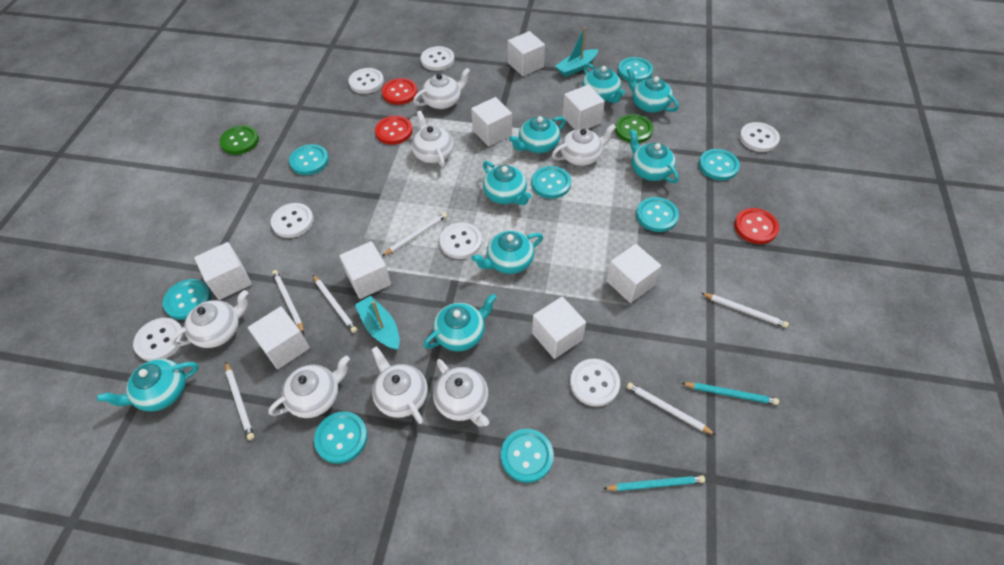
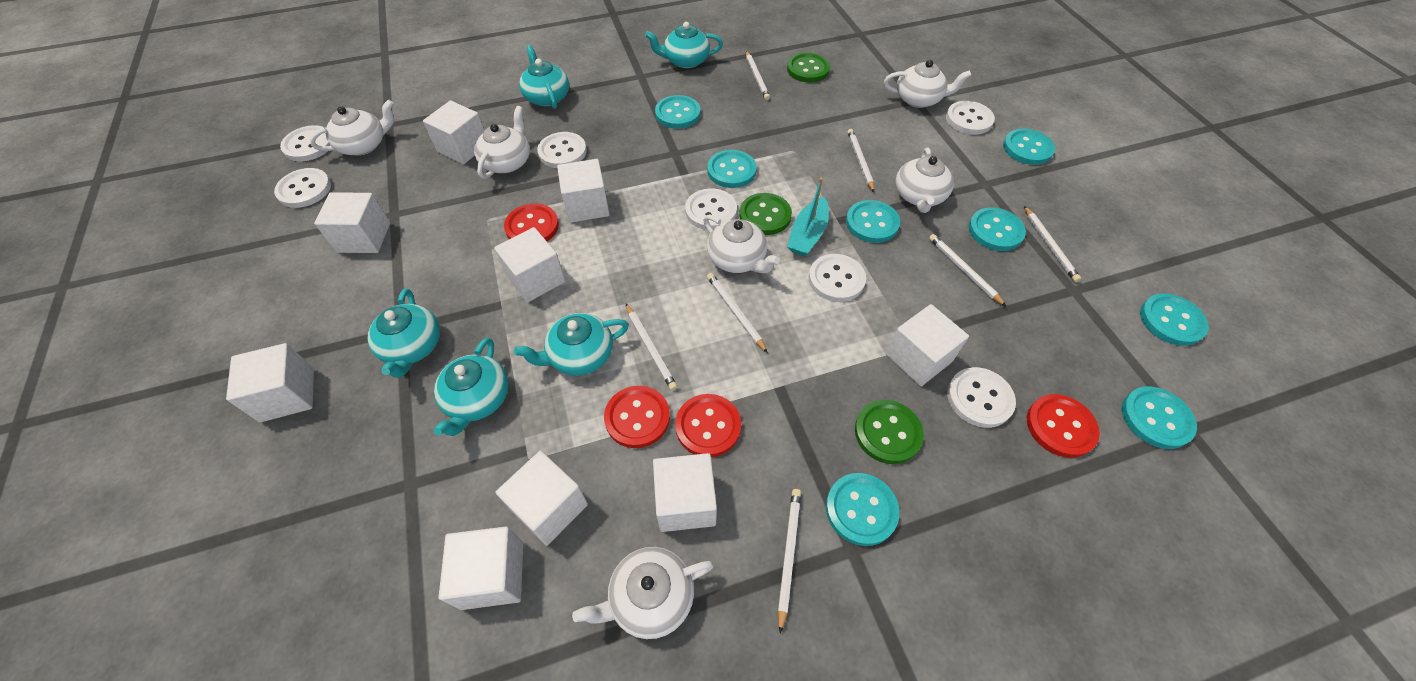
green button: [219,125,259,155] [615,114,653,143] = 2 -> [739,193,792,235] [787,53,830,83] [855,400,924,464] = 3
red button: [375,116,413,145] [382,78,417,105] [734,208,779,244] = 3 -> [504,203,559,241] [604,386,670,448] [675,394,741,457] [1027,394,1100,458] = 4
turquoise boat: [355,295,400,350] [555,27,598,77] = 2 -> [787,178,829,256] = 1
turquoise pencil: [603,475,705,491] [681,382,779,405] = 2 -> none = 0
turquoise teapot: [97,359,199,411] [423,294,497,351] [472,231,543,274] [483,161,532,205] [509,116,566,153] [582,63,625,103] [626,68,679,113] [629,129,679,183] = 8 -> [367,288,440,378] [434,337,508,436] [514,313,629,376] [519,45,569,109] [645,22,723,68] = 5
white cube: [194,242,252,300] [248,306,310,369] [339,241,391,299] [471,97,512,146] [508,31,545,76] [532,297,586,359] [563,85,605,130] [606,244,661,303] = 8 -> [226,343,314,422] [314,192,390,253] [423,101,485,164] [439,527,523,610] [494,227,565,303] [495,451,588,546] [557,159,610,223] [653,453,717,532] [886,304,969,386] = 9
white pencil: [225,362,254,440] [272,270,304,333] [313,275,357,333] [382,213,447,256] [627,382,716,435] [701,293,789,328] = 6 -> [626,304,677,391] [707,273,768,353] [746,51,770,100] [778,489,801,634] [847,129,874,192] [929,234,1007,307] [1024,206,1081,282] = 7
white teapot: [170,290,248,348] [268,356,350,418] [371,346,428,424] [412,111,453,167] [413,68,470,109] [433,359,489,427] [552,124,616,166] = 7 -> [310,100,394,155] [474,106,530,179] [572,547,714,639] [703,215,780,273] [884,60,971,108] [895,148,954,213] = 6

